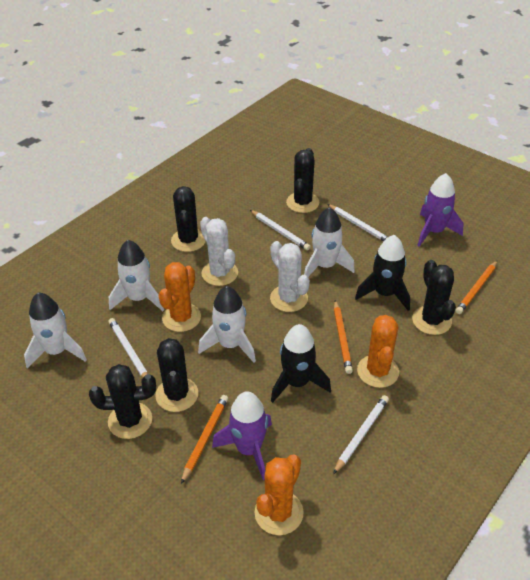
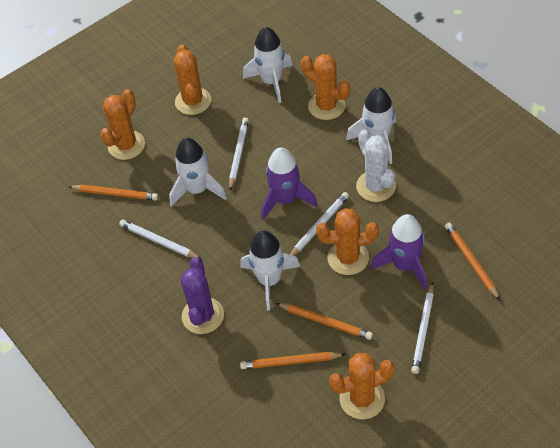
black cactus: [89,364,156,439] [155,338,198,412] [171,186,206,252] [286,148,319,213] [412,260,456,335] = 5 -> none = 0
black rocket: [271,324,331,403] [355,235,410,311] = 2 -> none = 0
orange cactus: [158,262,201,332] [255,455,304,535] [357,315,399,388] = 3 -> [100,89,145,160] [174,45,211,115] [301,54,350,120] [316,208,379,275] [329,353,395,419] = 5
orange pencil: [181,395,228,484] [334,300,353,374] [456,261,497,314] = 3 -> [69,185,158,200] [240,352,346,369] [276,303,373,340] [445,223,500,300] = 4
purple cactus: none = 0 -> [181,257,224,334] = 1
white cactus: [200,217,238,286] [270,241,310,312] = 2 -> [356,130,396,202] = 1

